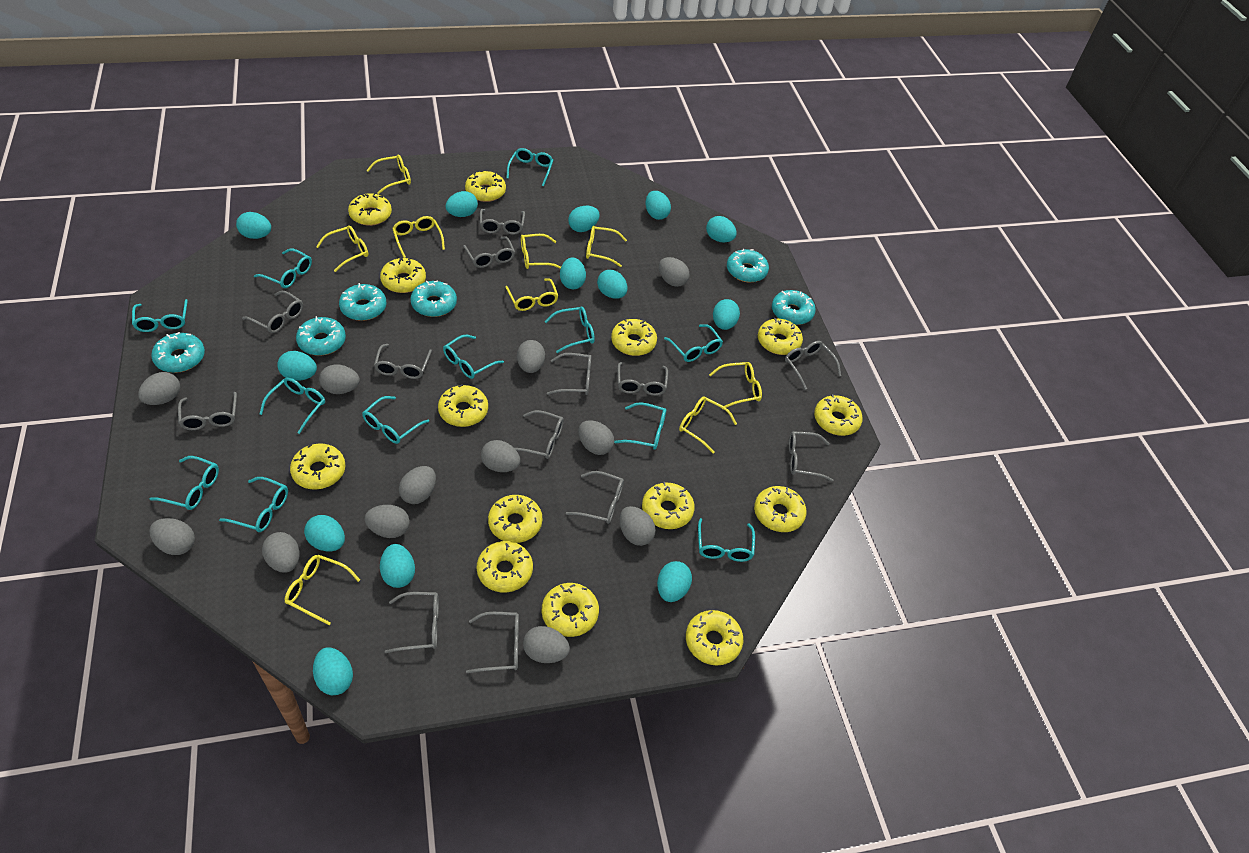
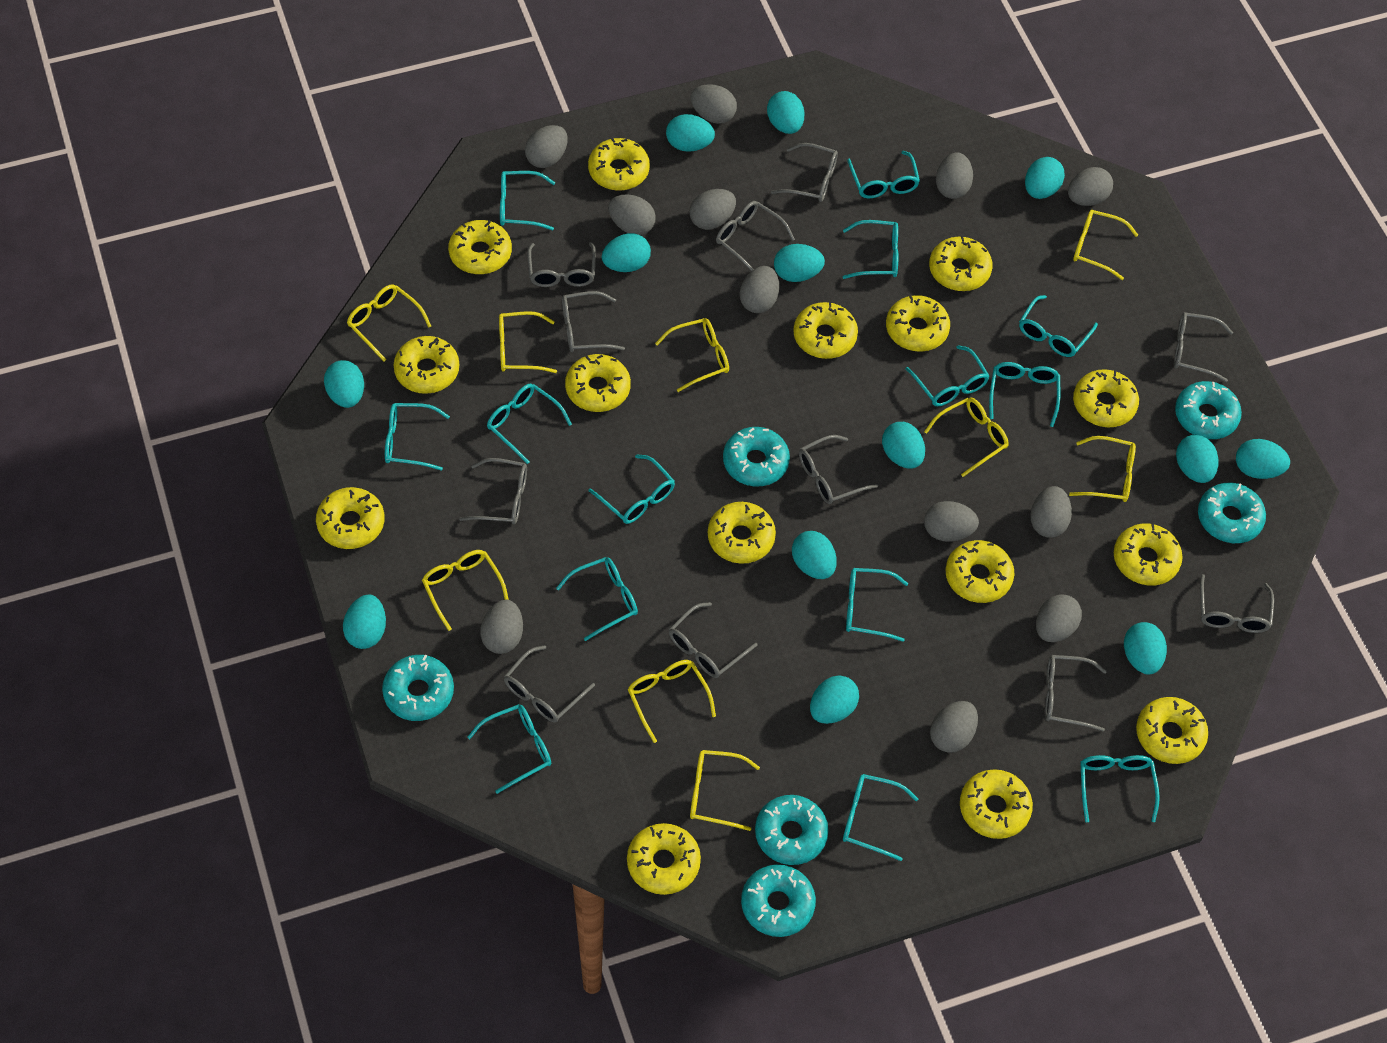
grey glasses: [178,392,237,430] [242,291,303,333] [374,344,432,379] [385,592,439,653] [463,236,515,268] [466,612,519,673] [480,209,525,235] [515,410,564,459] [547,353,591,395] [566,471,624,524] [617,362,668,396] [785,341,841,390] [789,431,833,482] = 13 -> [459,458,527,524] [504,645,595,722] [528,242,596,287] [562,291,625,352] [669,602,758,678] [716,201,795,271] [771,143,838,202] [799,435,878,504] [1045,655,1107,732] [1174,312,1233,382] [1200,574,1274,633] = 11
turquoise glasses: [132,299,188,332] [150,456,219,510] [219,477,288,532] [254,249,312,288] [260,377,325,434] [362,396,429,444] [443,335,504,379] [506,148,553,186] [545,307,595,353] [614,402,666,450] [664,324,723,362] [698,518,755,562] = 12 -> [385,403,450,471] [467,704,551,794] [487,383,572,464] [500,171,555,230] [556,557,638,641] [589,454,675,524] [842,220,898,279] [843,774,918,861] [846,568,908,642] [847,151,920,198] [906,345,989,406] [989,362,1060,427] [1019,295,1098,357] [1080,755,1160,823] = 14
yellow donut: [290,444,345,490] [348,193,392,226] [380,257,426,293] [438,384,488,427] [465,170,506,202] [477,541,533,592] [488,495,542,543] [542,583,599,637] [611,319,657,356] [642,482,695,529] [686,610,743,665] [754,486,806,532] [758,318,803,355] [814,394,863,436] = 14 -> [316,487,385,549] [394,336,459,394] [448,220,512,274] [565,354,631,412] [588,138,650,191] [627,823,701,895] [708,502,776,564] [793,302,858,359] [886,295,950,352] [929,236,993,291] [946,540,1015,603] [960,769,1033,839] [1073,369,1139,427] [1114,523,1183,585] [1136,697,1208,764] = 15

